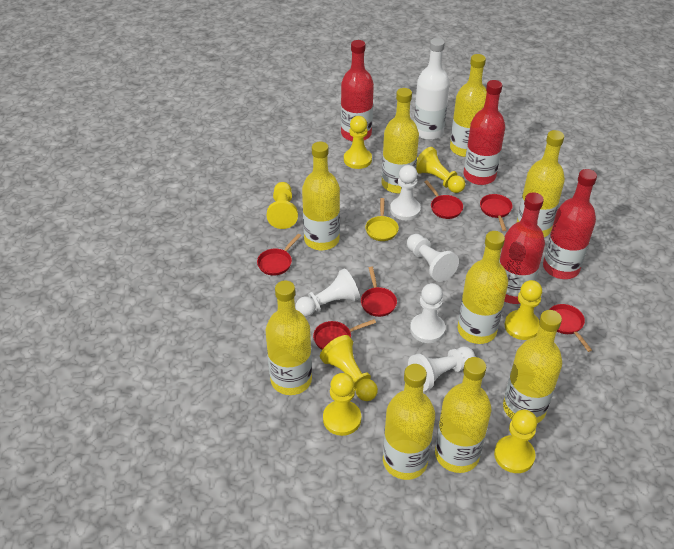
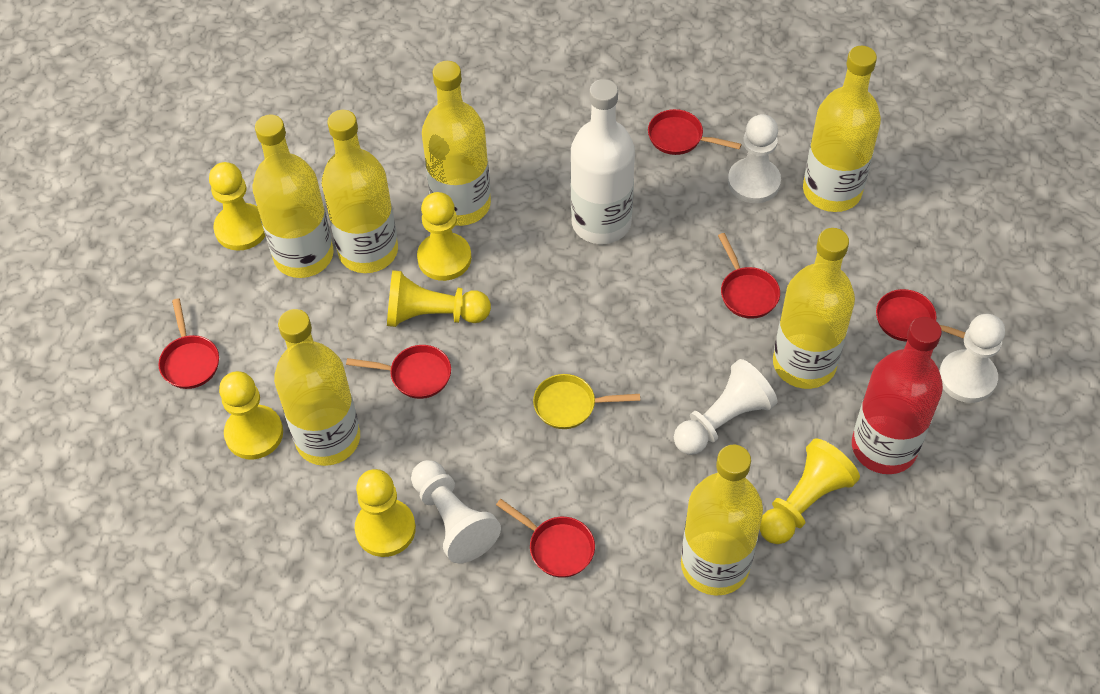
red bottle: [341,40,374,142] [464,80,505,185] [499,192,545,304] [543,169,597,279] = 4 -> [852,317,943,474] = 1
white pawn: [295,268,360,317] [390,165,421,220] [407,234,459,282] [408,347,475,391] [410,283,445,343] = 5 -> [411,460,501,563] [674,359,777,455] [728,114,781,203] [939,314,1005,403] = 4
yellow bottle: [266,281,312,395] [302,142,340,250] [382,88,419,194] [383,364,435,480] [435,357,491,473] [450,54,487,157] [458,231,508,344] [503,310,562,423] [517,130,565,237] = 9 -> [252,115,334,278] [274,309,360,466] [322,110,398,273] [422,61,491,226] [681,445,763,596] [773,228,855,389] [803,46,881,212] = 7
yellow pawn: [267,182,298,229] [320,335,378,401] [323,373,361,436] [344,116,372,169] [416,147,465,193] [494,410,537,473] [505,280,542,340] = 7 -> [209,162,265,251] [219,371,283,459] [355,469,416,557] [387,270,491,327] [417,192,471,281] [760,438,860,544] = 6

